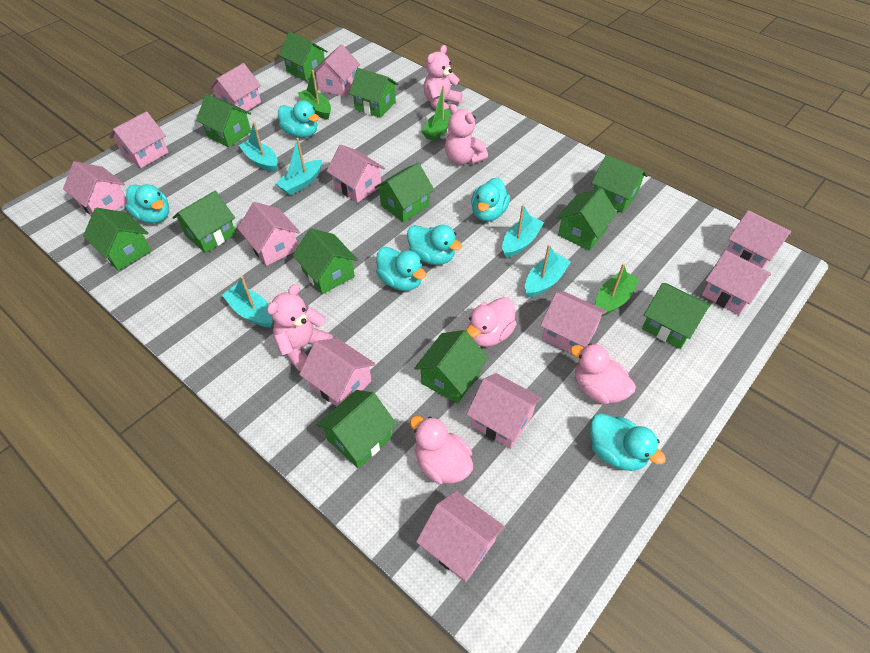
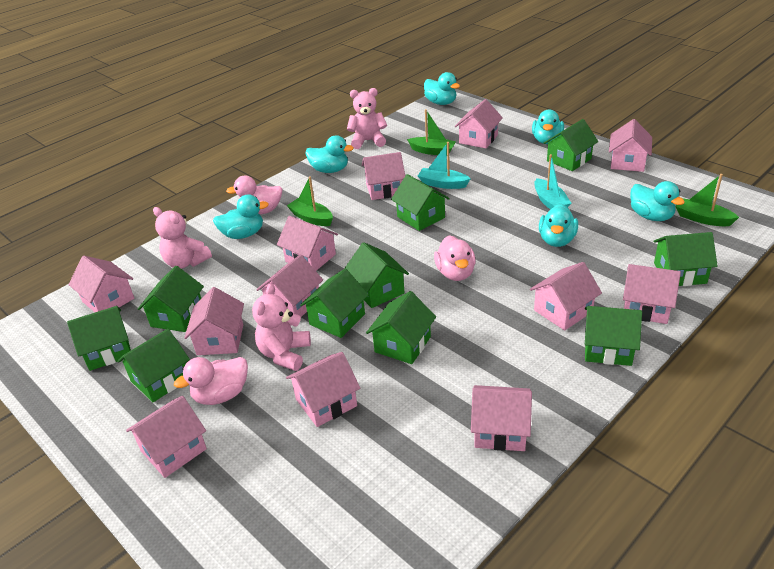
green house: [83,208,151,271] [172,191,236,253] [196,94,251,147] [279,32,328,81] [293,228,358,294] [316,390,397,468] [349,68,398,118] [374,163,434,223] [414,330,488,404] [556,188,617,251] [591,155,648,213] [642,283,711,349] = 12 -> [67,306,131,371] [117,329,190,402] [138,266,204,332] [300,269,369,338] [344,242,409,308] [366,291,436,364] [391,174,450,231] [544,119,598,171] [585,306,642,366] [653,232,718,286] = 10
turquoise boat: [222,276,273,327] [239,122,278,172] [275,138,322,196] [502,204,544,258] [525,244,571,298] = 5 -> [418,142,470,189] [534,154,571,210] = 2

